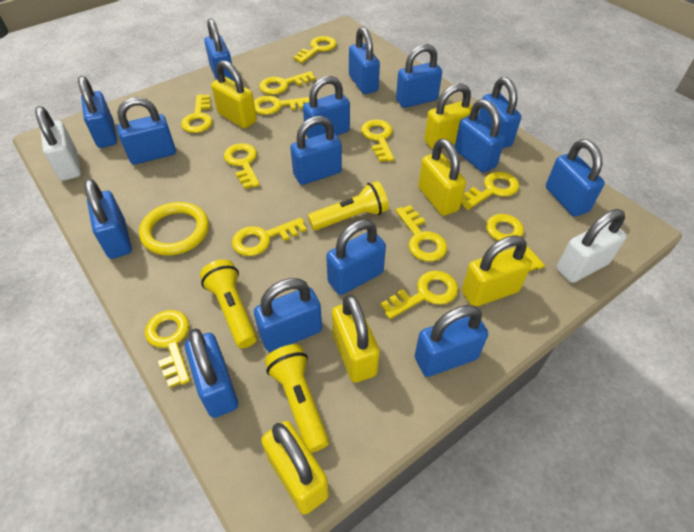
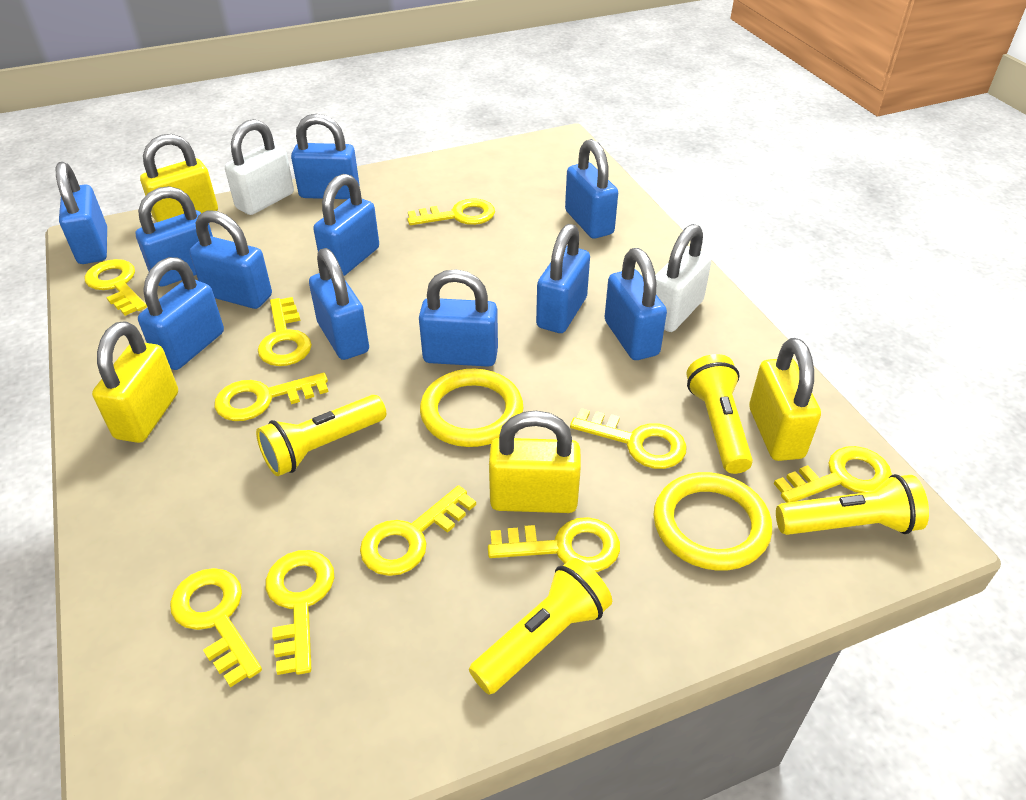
blue padlock: [78,76,117,148] [84,179,132,259] [117,97,176,165] [185,328,238,418] [204,18,234,81] [254,278,322,352] [290,116,342,185] [303,76,350,138] [326,220,386,295] [349,27,380,94] [396,44,442,108] [415,305,488,377] [455,99,505,173] [478,77,521,148] [546,139,605,217] = 15 -> [55,162,107,264] [136,186,213,287] [138,257,224,370] [190,210,272,309] [291,114,360,199] [309,248,369,360] [313,174,379,276] [419,269,498,367] [536,224,590,333] [565,139,618,239] [605,248,667,360] = 11
yellow flashlight: [200,259,257,348] [265,344,329,453] [308,181,389,230] = 3 -> [256,395,386,476] [469,558,612,695] [686,354,753,474] [776,474,929,535] = 4
yellow key: [145,310,190,388] [181,94,213,133] [224,143,260,189] [232,217,307,256] [254,95,309,115] [259,71,315,95] [293,36,337,63] [361,119,394,162] [381,270,458,319] [396,205,447,262] [461,171,519,210] [486,214,545,272] = 12 -> [84,259,147,316] [170,568,262,687] [215,373,328,421] [258,297,312,366] [266,550,334,675] [360,485,476,576] [407,198,495,225] [488,517,620,572] [570,408,687,469] [774,446,892,503] = 10
yellow padlock: [211,60,257,129] [261,421,329,514] [332,294,380,383] [418,139,466,216] [424,83,472,150] [462,235,531,307] = 6 -> [92,321,178,443] [140,134,218,222] [489,411,581,513] [749,338,821,461] = 4
yellow ring: [139,202,209,255] = 1 -> [420,369,524,447] [654,472,772,571] = 2

